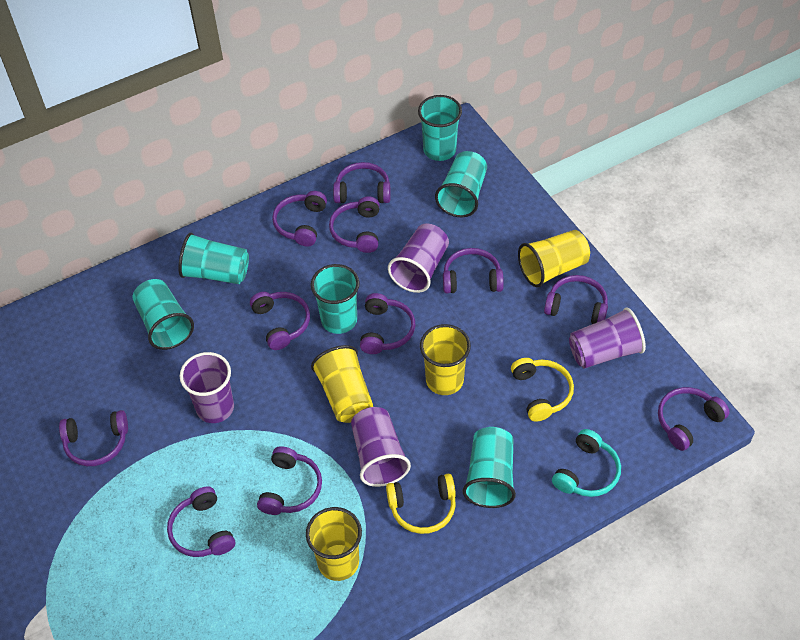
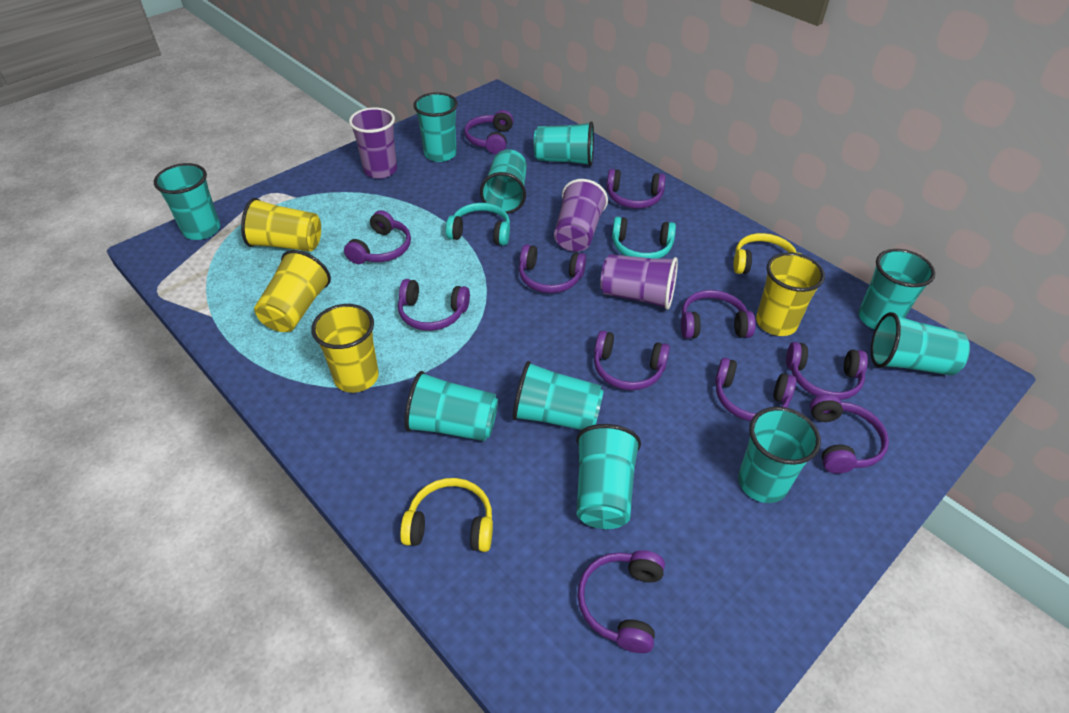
purple cup: [179,352,234,423] [351,407,411,487] [388,224,449,293] [569,307,646,369] = 4 -> [349,107,397,179] [554,179,608,252] [600,254,678,310] = 3
turquoise cup: [133,279,194,350] [179,233,249,284] [311,264,360,334] [418,95,462,161] [435,151,487,217] [463,427,516,508] = 6 -> [153,163,220,240] [404,371,498,441] [413,92,458,162] [480,149,527,214] [513,361,604,430] [534,121,594,166] [576,424,641,529] [738,407,821,503] [858,249,935,330] [871,312,970,375] = 10
turquoise headphones: [552,429,621,497] = 1 -> [446,203,510,246] [612,217,676,259] = 2

